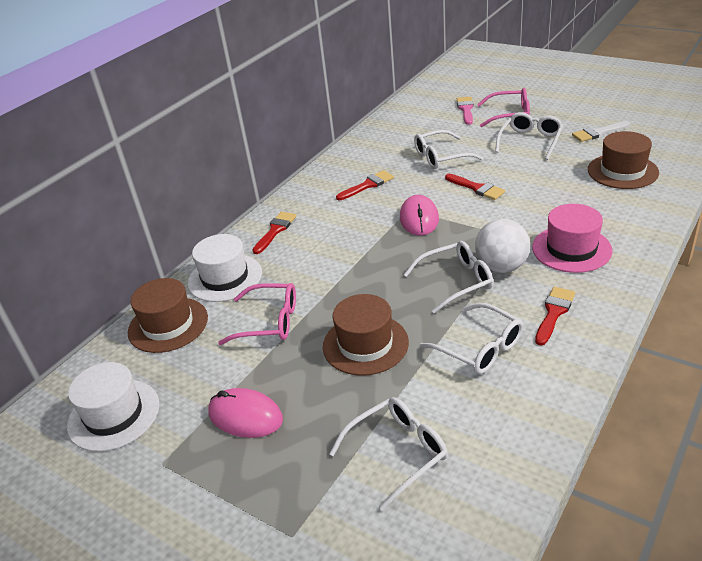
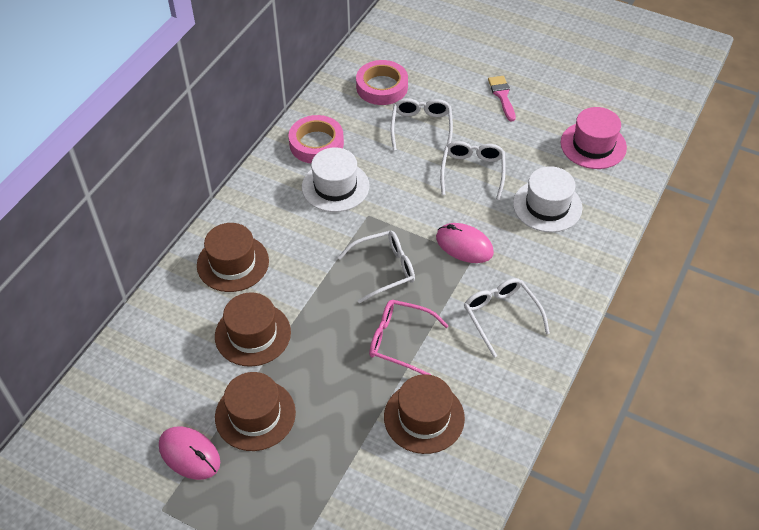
brown hat: [128,278,208,353] [323,294,409,376] [588,131,659,189] = 3 -> [197,223,269,292] [215,292,291,367] [215,372,296,451] [384,374,465,454] = 4
pink glasses: [218,283,296,345] [477,88,530,127] = 2 -> [369,300,449,375] = 1
pink tape: none = 0 -> [289,115,344,163] [356,60,408,105] = 2
red brush: [253,211,297,254] [336,170,394,200] [445,174,505,200] [535,287,575,345] = 4 -> none = 0
white ball: [475,219,530,273] = 1 -> none = 0
white brush: [572,121,630,142] = 1 -> none = 0
white glasses: [329,397,448,511] [404,241,493,313] [414,130,483,169] [420,303,523,374] [495,112,563,160] = 5 -> [337,231,415,303] [391,98,453,151] [440,141,506,200] [464,278,550,358] = 4

